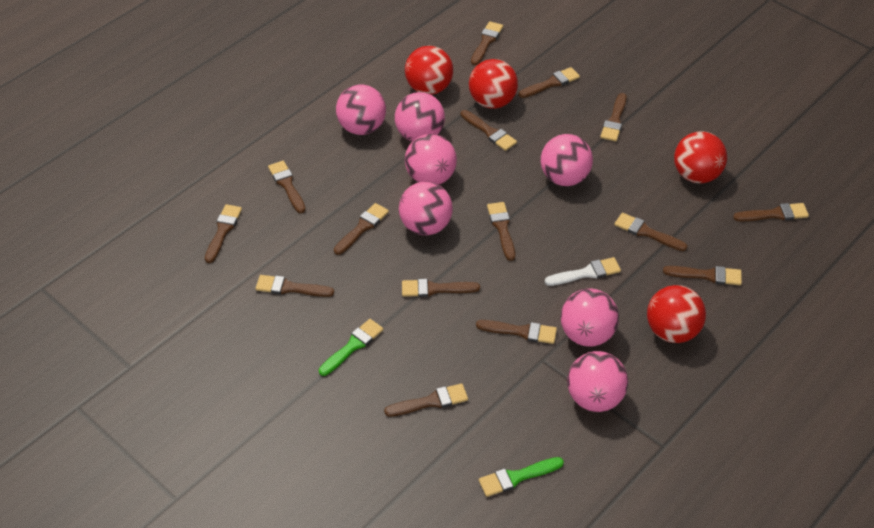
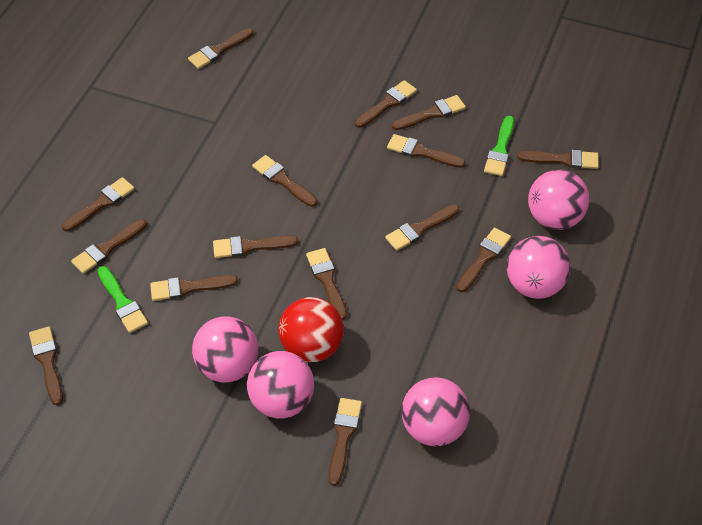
pink ball: [336,84,386,135] [395,92,445,142] [399,182,453,235] [405,134,457,185] [541,134,593,186] [561,288,619,347] [567,351,628,412] = 7 -> [192,317,258,382] [247,351,314,418] [401,377,470,447] [507,236,570,299] [528,170,589,230] = 5
red ball: [405,46,453,95] [469,59,518,109] [647,285,706,343] [674,131,727,184] = 4 -> [278,297,344,362] = 1
white brush: [545,257,621,286] = 1 -> none = 0

